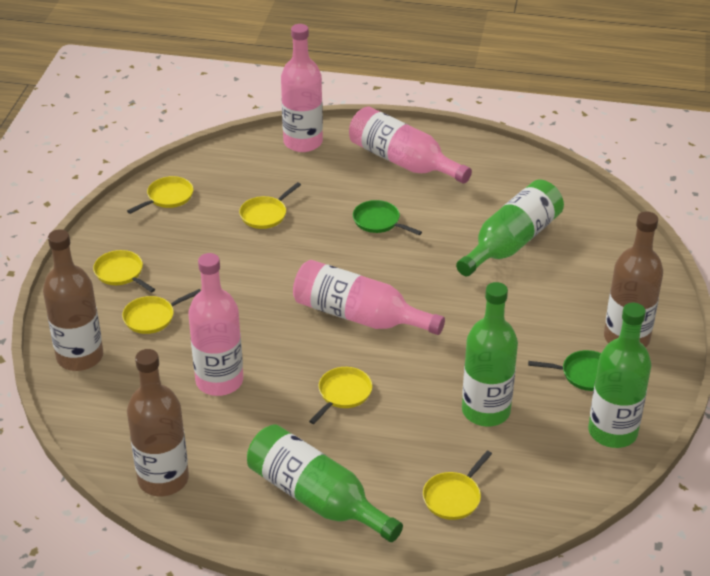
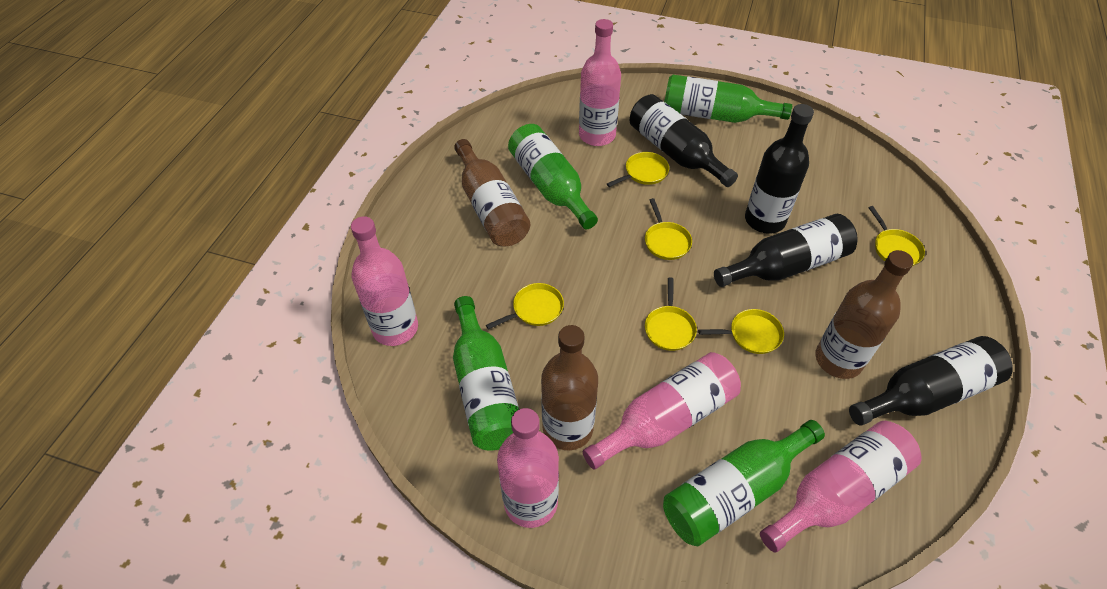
black bottle: none = 0 -> [630,94,738,187] [714,214,858,287] [745,104,814,234] [849,336,1013,426] = 4
green pan: [353,200,422,235] [528,350,601,391] = 2 -> none = 0
pink bottle: [188,253,243,396] [281,24,323,152] [293,260,445,335] [349,106,472,183] = 4 -> [351,216,418,346] [497,408,559,528] [579,19,621,146] [583,352,741,470] [760,421,922,552] = 5

